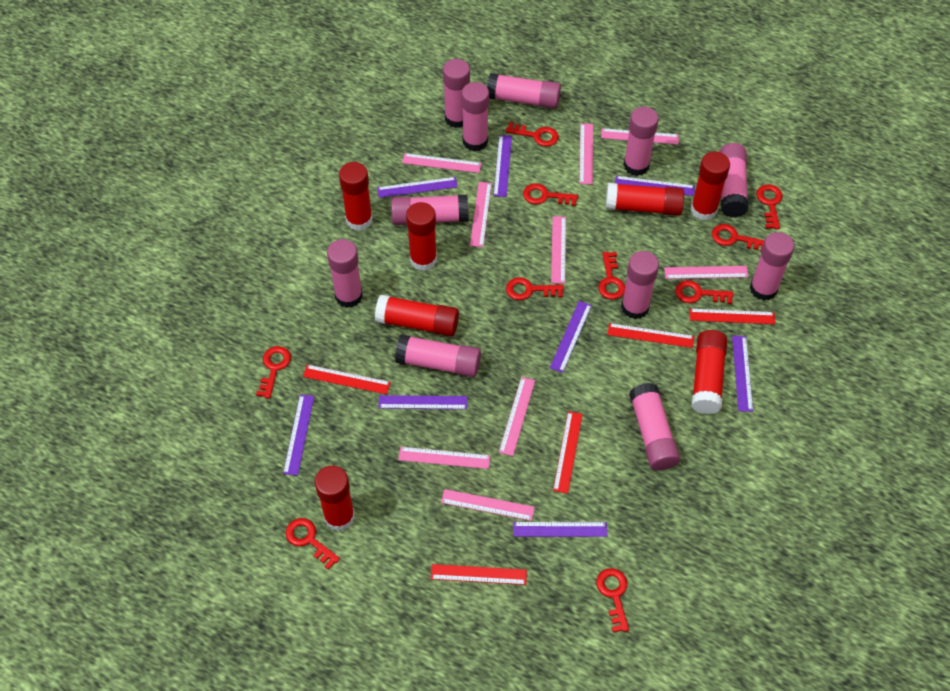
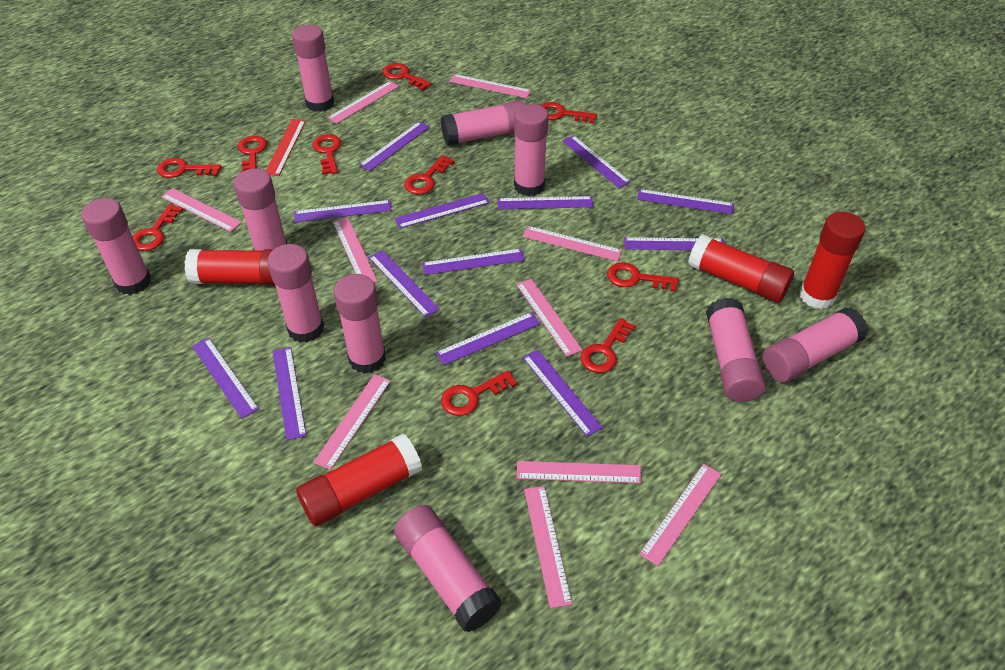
pink glue stick: [327,239,363,308] [391,195,468,225] [395,334,481,377] [443,59,470,128] [462,82,489,151] [487,73,561,109] [621,251,659,319] [623,107,659,176] [629,383,680,470] [719,143,749,217] [750,232,794,301] = 11 -> [81,198,151,295] [234,169,287,250] [267,244,324,343] [292,25,334,112] [334,274,386,374] [394,505,502,632] [441,101,524,146] [514,104,549,196] [706,297,766,402] [762,307,868,382] = 10
pink ruler: [399,447,490,469] [402,153,482,173] [441,489,535,521] [470,182,492,247] [499,377,535,456] [551,216,566,284] [579,123,593,184] [601,128,679,145] [664,266,748,279] = 9 -> [161,188,242,232] [313,374,391,470] [327,81,399,124] [333,217,378,283] [449,74,531,98] [516,279,582,357] [517,461,641,483] [523,226,622,261] [524,486,572,608] [640,464,722,566] = 10
purple ruler: [283,395,314,476] [377,177,458,198] [378,395,467,409] [493,135,512,197] [513,522,607,537] [550,301,592,373] [615,176,695,196] [732,336,753,412] = 8 -> [192,338,259,419] [273,347,306,440] [294,200,392,222] [359,122,430,171] [368,250,440,317] [394,193,490,229] [422,249,525,275] [436,312,540,365] [498,196,594,209] [522,350,603,436] [562,135,631,188] [624,237,724,250] [637,189,734,214] = 13
red glue stick: [315,466,355,531] [339,162,373,231] [375,295,459,337] [406,202,437,271] [606,183,684,216] [691,152,730,221] [692,330,727,414] = 7 -> [185,249,275,285] [296,434,422,526] [688,234,794,303] [800,212,865,309] = 4
red ruler: [303,364,391,394] [431,564,527,585] [553,411,582,494] [607,323,694,348] [690,308,775,324] = 5 -> [266,119,306,176] = 1

